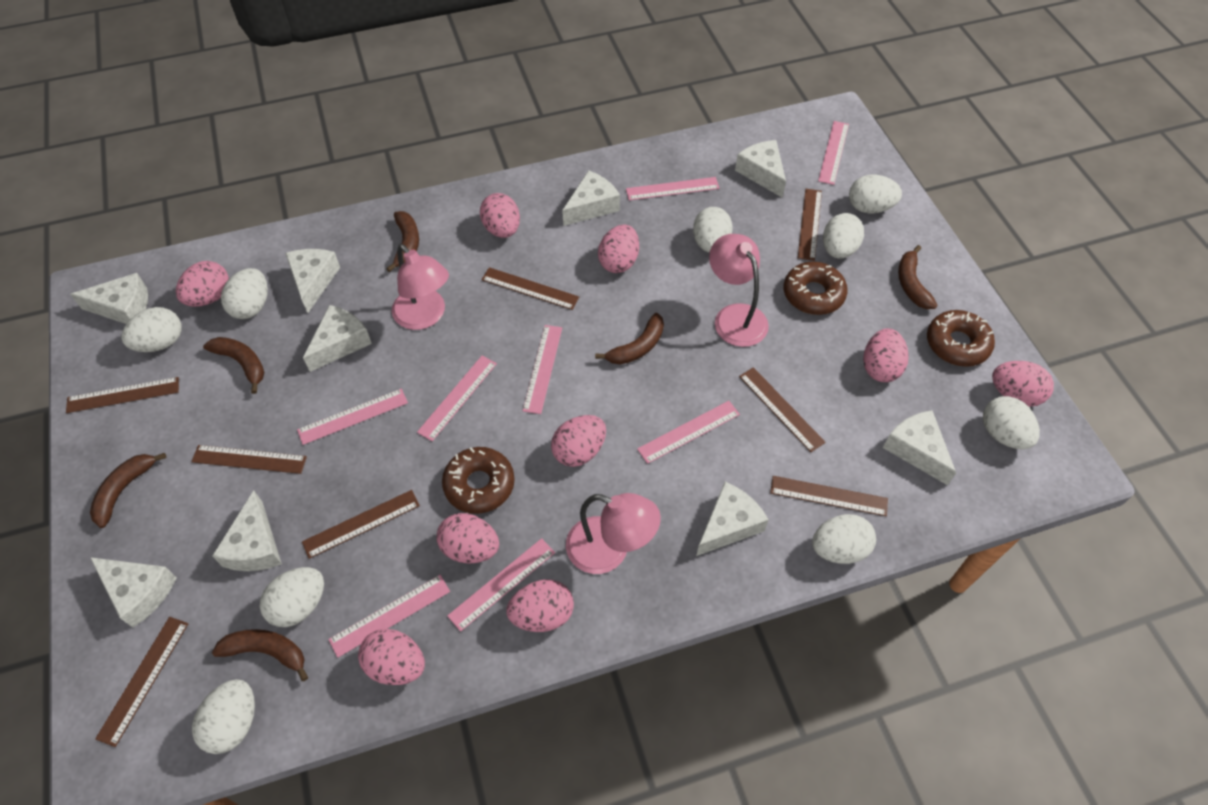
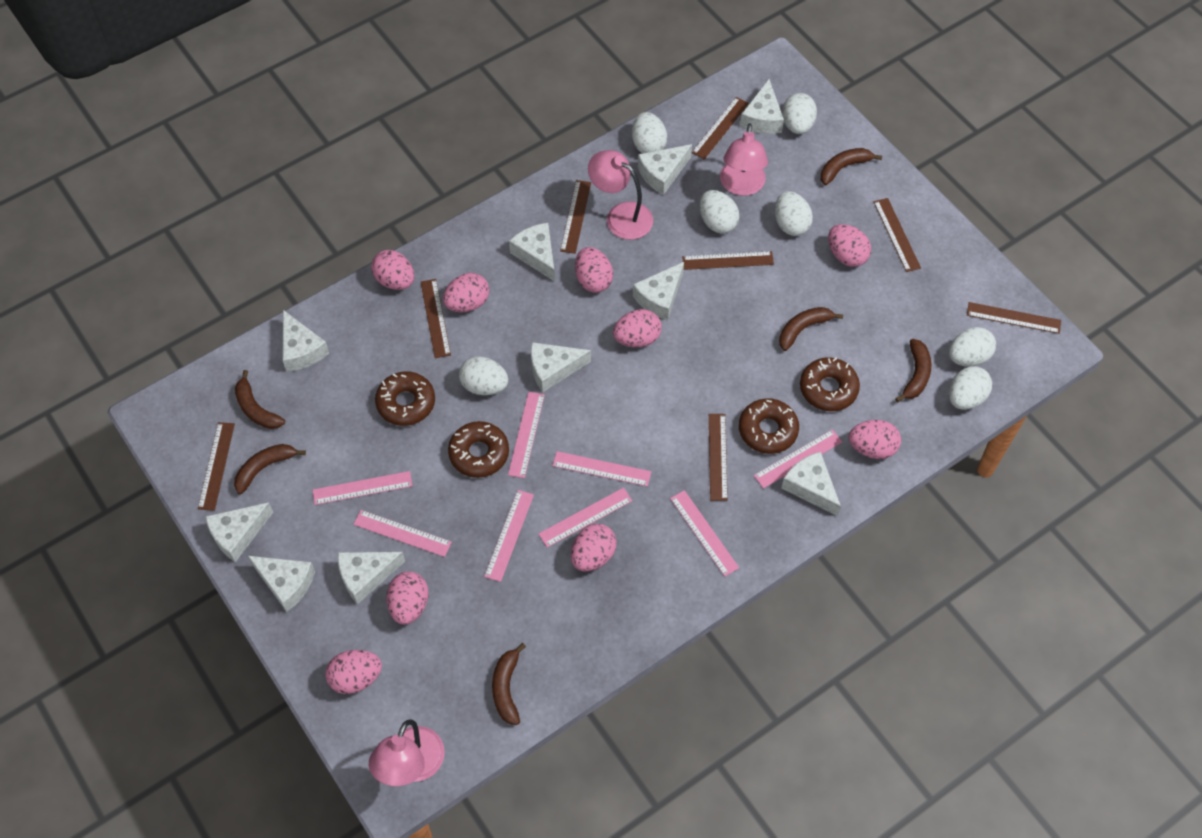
brown donut: [442,447,514,514] [784,262,848,315] [927,310,995,367] = 3 -> [375,371,435,426] [448,421,509,478] [739,398,799,454] [800,357,860,411] = 4
white cheese: [70,273,148,324] [90,557,177,627] [212,490,282,571] [285,249,340,313] [303,305,372,372] [562,170,620,226] [696,482,769,556] [735,140,786,198] [883,410,956,485] = 9 -> [205,502,273,562] [248,556,315,612] [282,310,329,372] [338,552,405,604] [509,223,555,282] [531,342,591,392] [633,262,684,320] [638,144,692,195] [740,79,784,134] [781,452,841,516] = 10
white egg: [121,307,182,352] [192,679,255,754] [221,268,268,319] [260,567,324,627] [693,207,732,253] [812,514,876,564] [823,213,864,259] [849,175,902,213] [983,396,1040,449] = 9 -> [459,357,509,395] [632,112,667,154] [700,190,739,233] [775,191,813,236] [782,93,817,134] [949,327,996,367] [949,366,992,410] = 7

